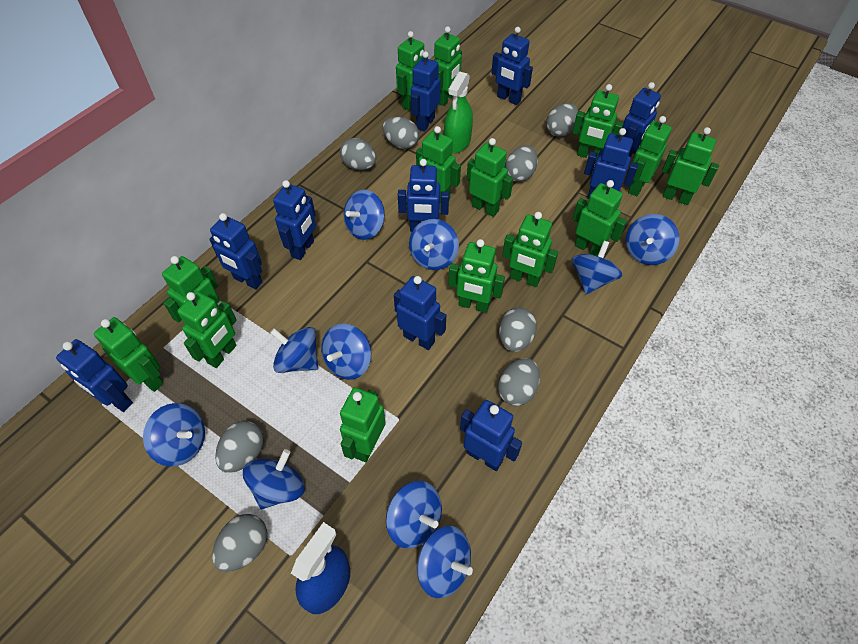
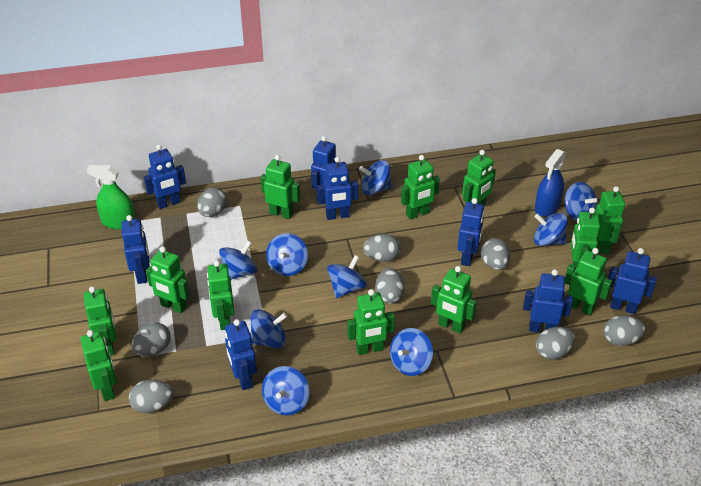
blue robot: [56,339,133,412] [209,213,262,290] [273,180,316,260] [394,276,446,350] [398,159,449,232] [411,51,440,132] [460,400,522,471] [491,27,533,105] [584,128,638,199] [622,82,661,157] = 10 -> [122,215,149,284] [144,144,186,209] [225,319,257,390] [311,136,337,193] [317,157,358,220] [457,198,484,266] [523,269,573,332] [608,248,657,314] = 8
blue spinning top: [143,403,205,467] [243,449,305,509] [270,327,318,373] [321,323,371,380] [344,190,385,240] [386,481,442,549] [409,219,459,270] [417,526,473,598] [571,241,622,294] [626,214,680,265] = 10 -> [219,241,257,280] [251,309,287,349] [262,366,310,416] [266,233,308,276] [327,255,367,298] [359,160,392,195] [390,328,433,376] [534,213,568,246] [565,182,597,221] = 9
green robot: [94,317,164,392] [162,256,220,323] [177,291,237,368] [340,387,386,462] [396,31,428,111] [416,126,461,203] [434,26,462,106] [448,239,505,313] [467,138,513,217] [502,212,558,287] [572,84,623,160] [573,180,627,256] [628,116,672,196] [662,127,719,205] = 14 -> [81,330,117,401] [84,286,116,356] [146,246,190,313] [207,260,234,330] [261,155,300,219] [347,289,395,355] [401,155,440,220] [431,266,477,334] [462,150,496,206] [565,248,612,315] [571,208,600,268] [595,186,625,254] = 12

